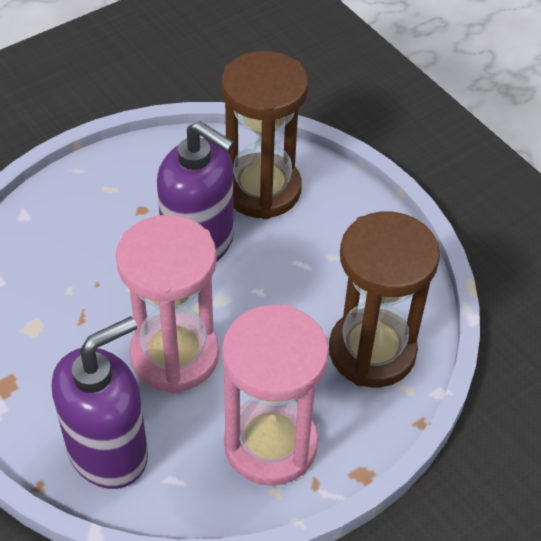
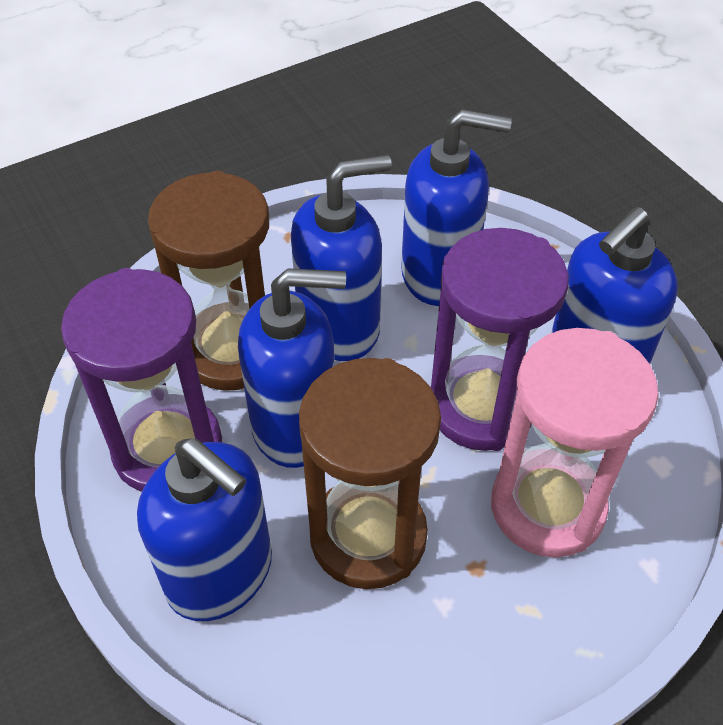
blue soap dispenser: none = 0 -> [137,438,272,621] [238,268,346,468] [291,154,392,361] [401,109,512,306] [551,207,678,364] = 5
pink hourglass: [116,215,219,393] [222,304,329,486] = 2 -> [491,328,659,558] = 1
purple hourglass: none = 0 -> [61,268,222,492] [431,228,569,451] = 2
purple soap dispenser: [52,316,148,489] [157,121,235,262] = 2 -> none = 0

